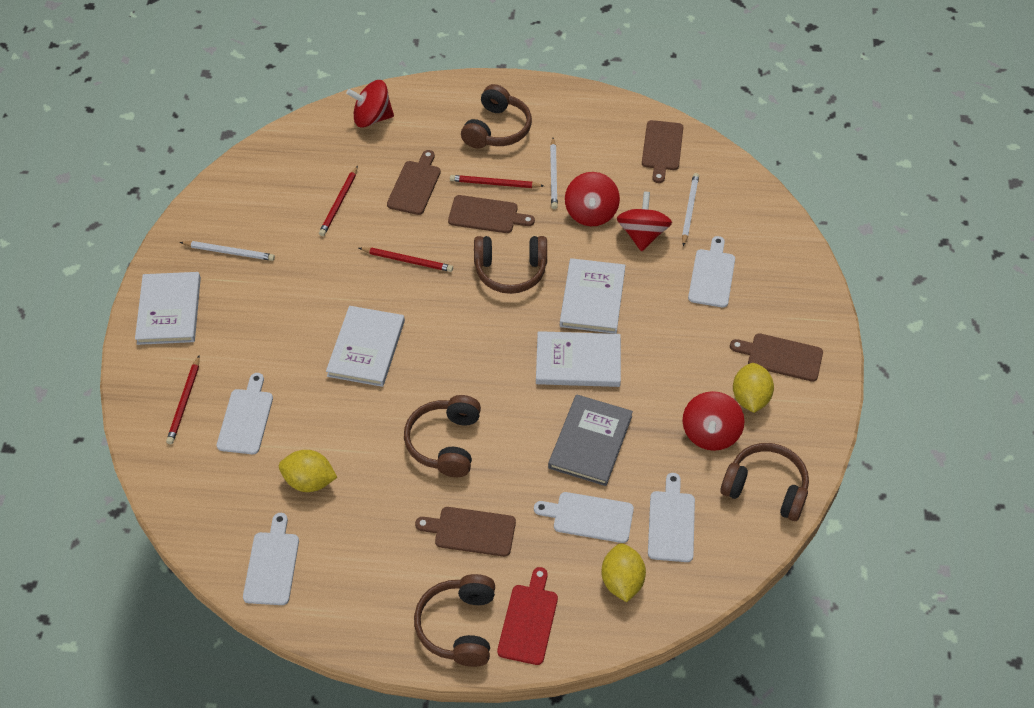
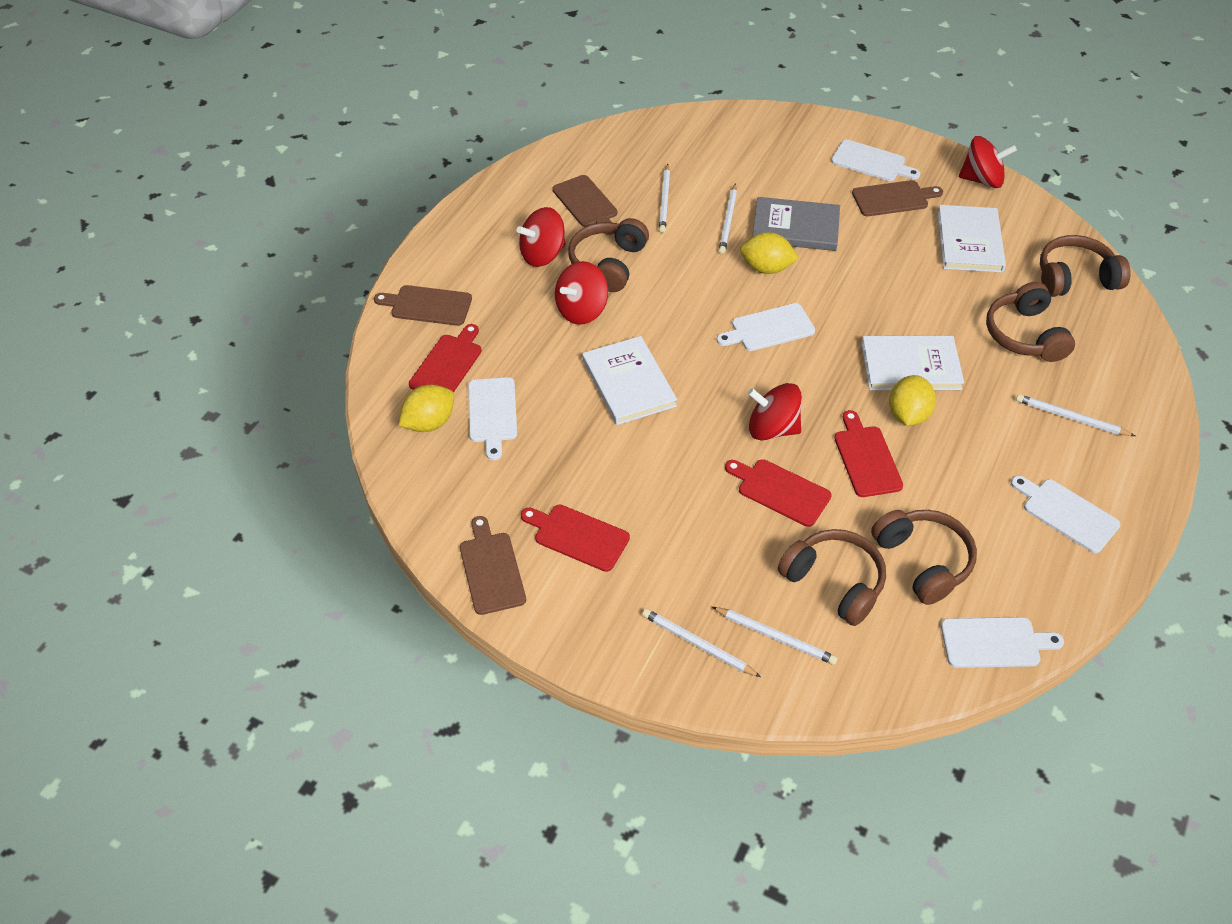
brown cutting board: [387,150,441,215] [415,507,516,557] [448,195,535,233] [642,120,683,183] [730,333,823,382] = 5 -> [374,285,472,326] [460,516,526,615] [552,175,617,235] [852,180,943,216] = 4
red cutting board: [497,567,558,665] = 1 -> [409,324,482,393] [521,505,630,572] [725,459,832,527] [834,410,903,497] = 4
red pencil: [166,356,200,444] [319,166,358,236] [359,247,453,272] [450,175,544,188] = 4 -> none = 0
white book: [135,272,201,345] [326,306,405,387] [536,331,621,387] [560,258,625,334] = 4 -> [582,336,677,425] [861,336,964,390] [937,205,1006,273] = 3
white pencil: [180,241,275,261] [550,138,558,209] [682,173,699,246] = 3 -> [642,609,761,677] [659,164,670,233] [712,607,838,665] [719,183,737,254] [1016,394,1135,436] = 5

